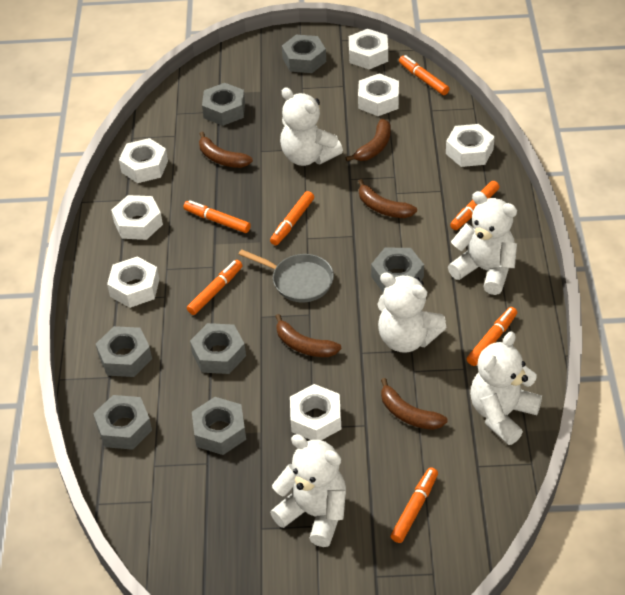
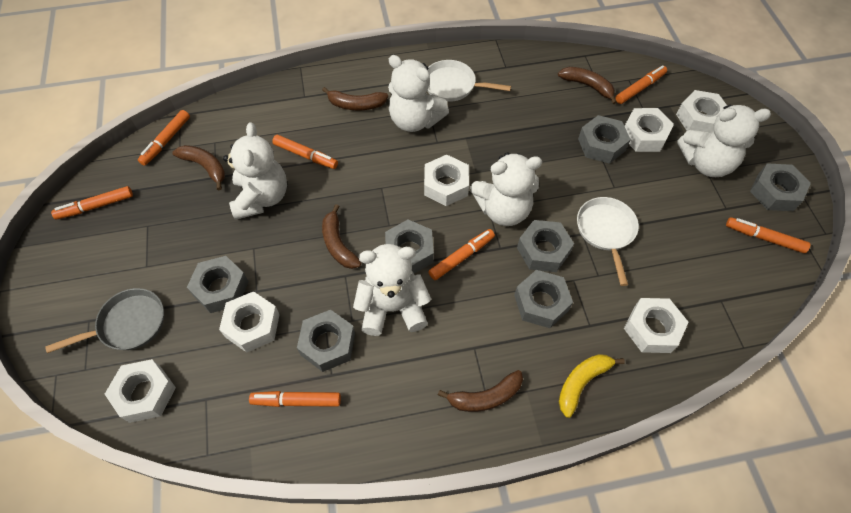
white nut: [107,256,159,308] [111,195,163,240] [119,138,168,183] [290,384,341,440] [349,29,388,69] [358,73,399,116] [446,124,494,167] = 7 -> [105,359,176,423] [219,291,280,352] [424,155,469,206] [624,298,688,353] [625,108,674,152] [676,90,727,133] = 6
white pan: none = 0 -> [427,60,511,102] [577,197,639,286] = 2
yellow banana: none = 0 -> [559,354,625,418] = 1

